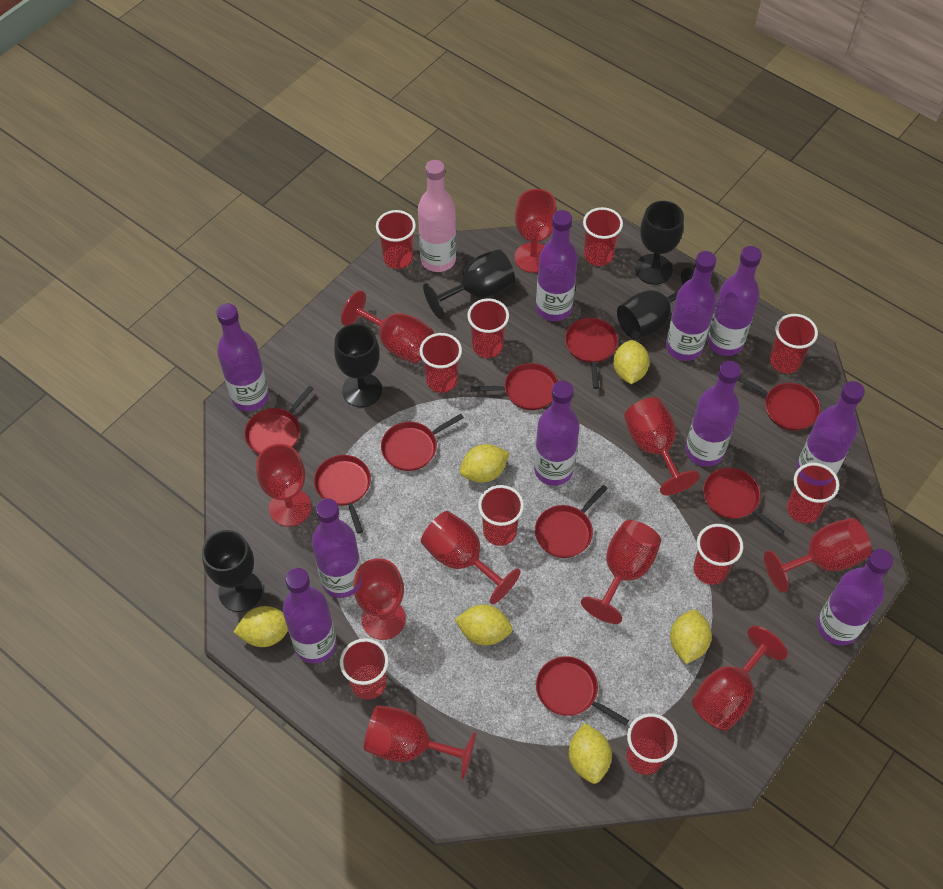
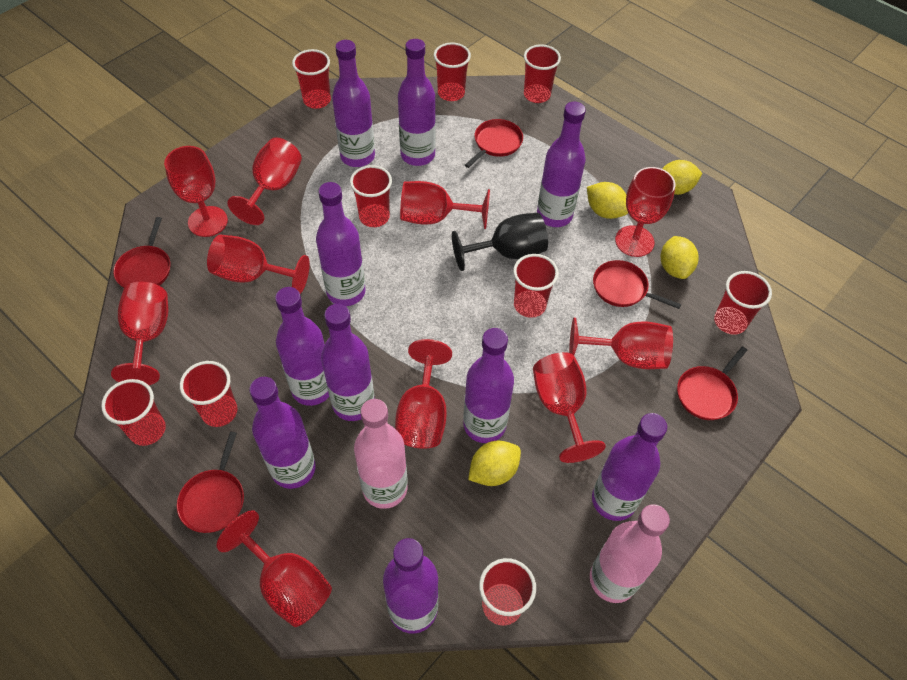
black goblet: [202,530,262,612] [334,324,382,407] [423,249,515,319] [617,267,694,340] [635,201,684,285] = 5 -> [452,213,548,271] = 1
pink bottle: [418,160,456,272] = 1 -> [354,399,407,509] [590,504,670,603] = 2
red cup: [340,638,389,700] [376,210,416,269] [420,333,462,393] [467,298,509,358] [478,485,524,546] [583,207,623,266] [626,713,678,775] [693,524,743,585] [770,314,818,373] [787,463,839,523] = 10 -> [101,379,166,446] [180,361,237,427] [292,49,331,109] [350,165,392,227] [434,43,471,101] [479,558,536,626] [513,254,558,318] [524,44,561,103] [714,271,772,335] = 9
red pan: [244,386,314,454] [314,455,371,534] [381,414,464,471] [471,363,558,410] [535,485,608,558] [536,656,629,726] [565,318,618,389] [703,468,784,535] [738,376,820,431] = 9 -> [113,217,170,287] [177,432,244,533] [465,119,523,168] [593,260,681,309] [677,346,747,420] = 5
yellow lemon: [234,606,288,647] [455,604,512,646] [460,444,509,483] [569,723,612,784] [613,340,650,384] [670,610,712,664] = 6 -> [468,441,521,486] [587,182,628,219] [660,236,698,279] [662,160,702,195] = 4

